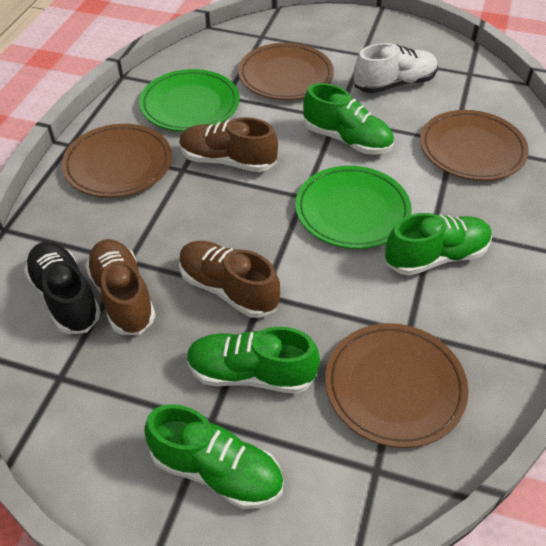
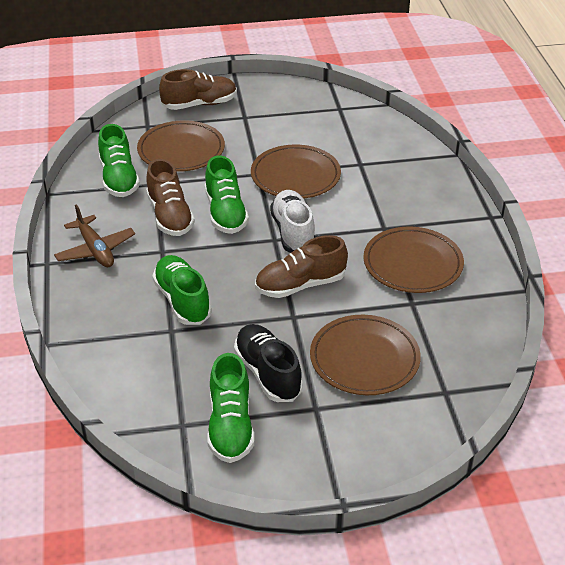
brown plane: none = 0 -> [54,204,135,267] = 1
green plate: [139,69,240,132] [295,166,412,249] = 2 -> none = 0

